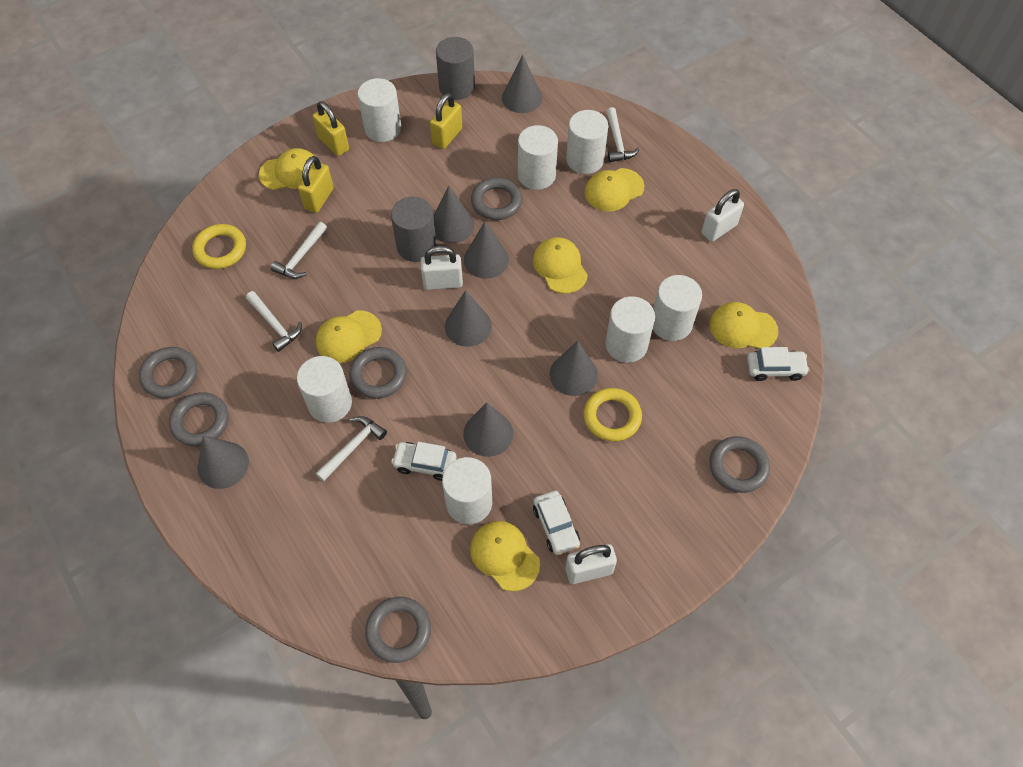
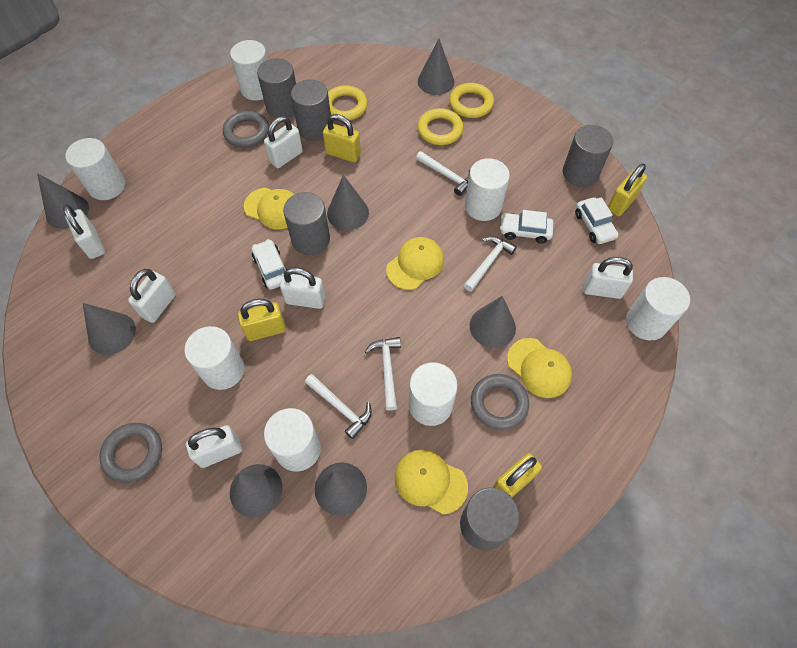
grey cylinder: [391,197,437,262] [436,37,475,100] = 2 -> [257,58,296,118] [283,192,330,255] [291,80,331,141] [460,488,519,550] [563,125,613,187] = 5
grey ring: [139,347,197,398] [169,392,229,446] [349,347,407,399] [365,597,431,663] [471,177,522,220] [709,436,770,493] = 6 -> [100,423,162,483] [223,111,269,148] [471,374,529,430] = 3
white padlock: [421,246,463,290] [566,544,617,584] [701,189,744,242] = 3 -> [63,205,105,259] [128,269,176,323] [186,425,242,468] [264,116,303,168] [280,267,325,309] [584,257,633,299] = 6
yellow cap: [259,148,314,190] [316,310,382,363] [470,521,540,591] [533,237,588,294] [585,168,644,212] [710,302,778,349] = 6 -> [244,188,294,229] [386,237,444,290] [394,449,468,514] [507,338,572,398] = 4
yellow padlock: [298,156,334,213] [313,101,349,156] [430,93,462,149] = 3 -> [238,299,286,341] [323,114,361,162] [492,453,542,497] [608,164,647,217] = 4
yellow ring: [192,224,246,269] [583,388,642,442] = 2 -> [328,85,368,121] [418,108,463,145] [449,83,494,118] = 3

